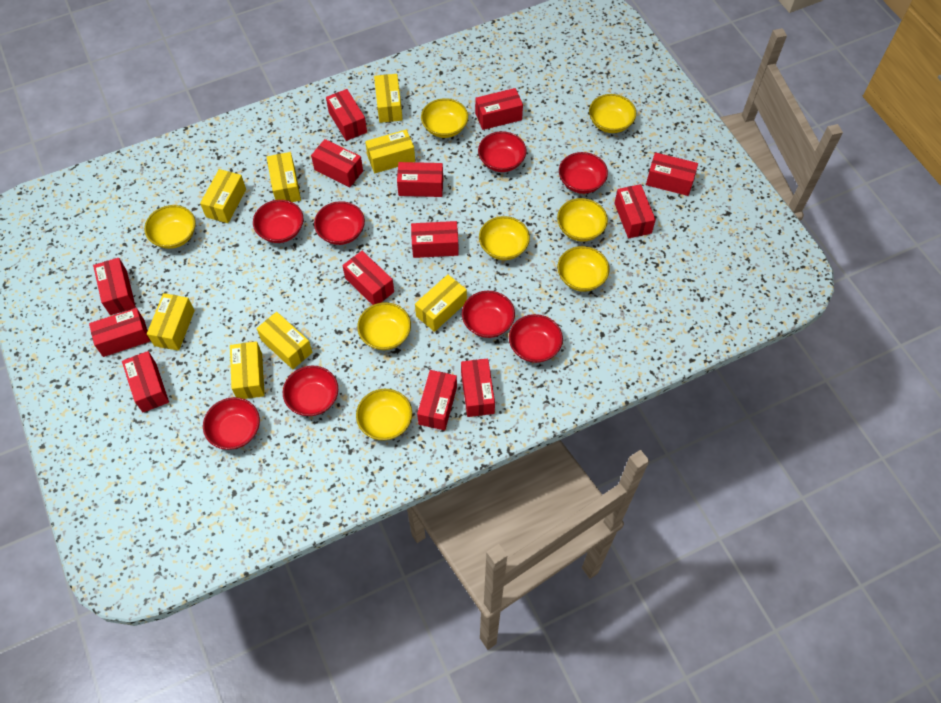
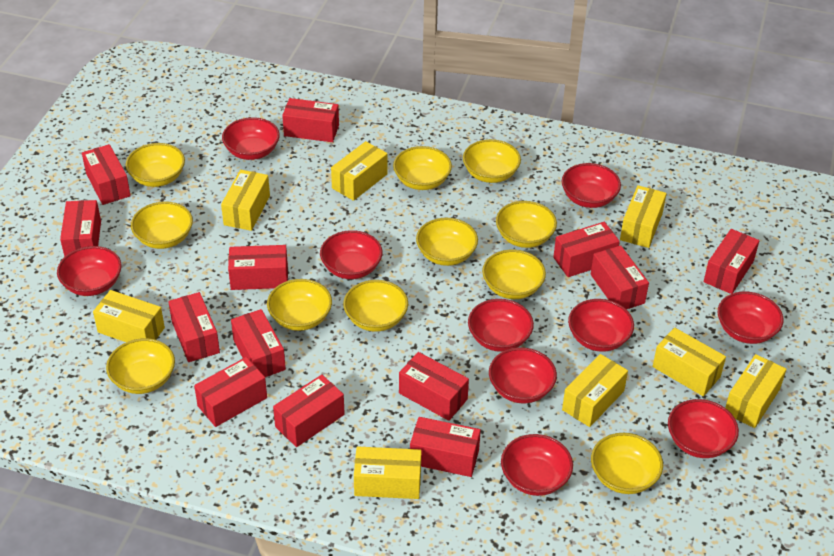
red bowl: [203,397,260,450] [253,200,303,243] [283,366,338,416] [314,201,365,245] [462,291,515,338] [478,131,526,172] [509,314,563,363] [559,152,608,194] = 8 -> [57,246,122,296] [222,117,280,160] [320,230,383,279] [468,299,534,352] [489,347,557,403] [501,434,573,496] [562,163,621,208] [568,299,634,352] [668,399,739,458] [718,292,783,344] = 10
yellow bowl: [144,205,196,249] [356,389,412,440] [357,302,411,350] [421,98,468,138] [479,216,530,260] [557,198,608,242] [558,246,610,292] [589,94,636,133] = 8 -> [106,338,175,394] [126,143,185,187] [131,201,193,249] [267,279,332,331] [343,280,408,332] [393,146,452,190] [416,218,478,266] [463,139,521,183] [482,250,546,299] [496,201,557,248] [591,433,663,494] = 11

